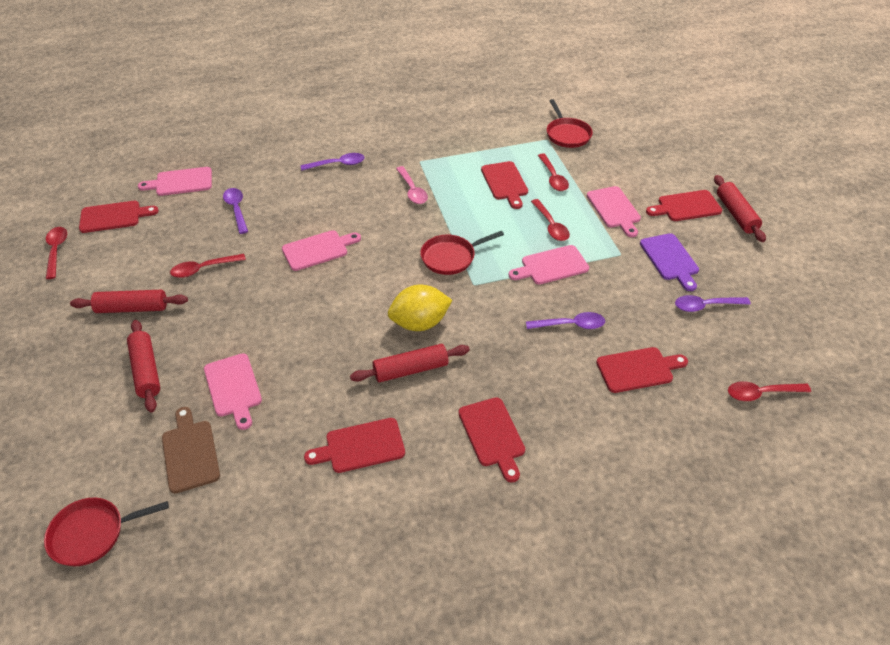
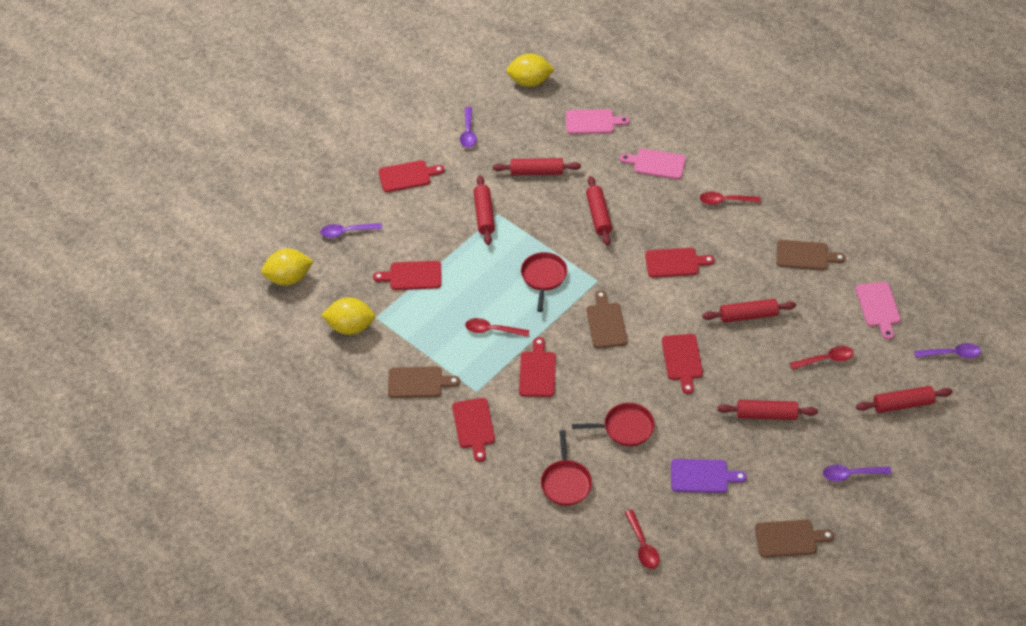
brown cutting board: [162,407,220,493] = 1 -> [388,366,460,398] [587,290,628,348] [755,520,834,558] [776,240,846,270] = 4
pink cutting board: [138,167,212,196] [204,353,262,430] [282,230,361,271] [509,245,589,284] [587,186,641,237] = 5 -> [566,109,630,134] [620,149,686,179] [856,282,901,340] = 3
pink spoon: [396,166,428,204] = 1 -> none = 0
red rolling pin: [70,290,188,313] [127,320,160,412] [350,344,470,383] [714,175,766,242] = 4 -> [474,175,495,245] [493,158,581,175] [586,176,612,246] [702,299,796,323] [717,400,818,420] [856,386,953,413] = 6
red spoon: [46,227,67,279] [170,254,246,278] [531,199,570,241] [538,153,569,191] [728,381,811,401] = 5 -> [465,318,529,337] [625,510,660,569] [700,191,761,205] [790,346,854,370] = 4
yellow lemon: [388,285,452,331] = 1 -> [261,249,314,285] [321,297,375,335] [506,53,555,87] = 3

